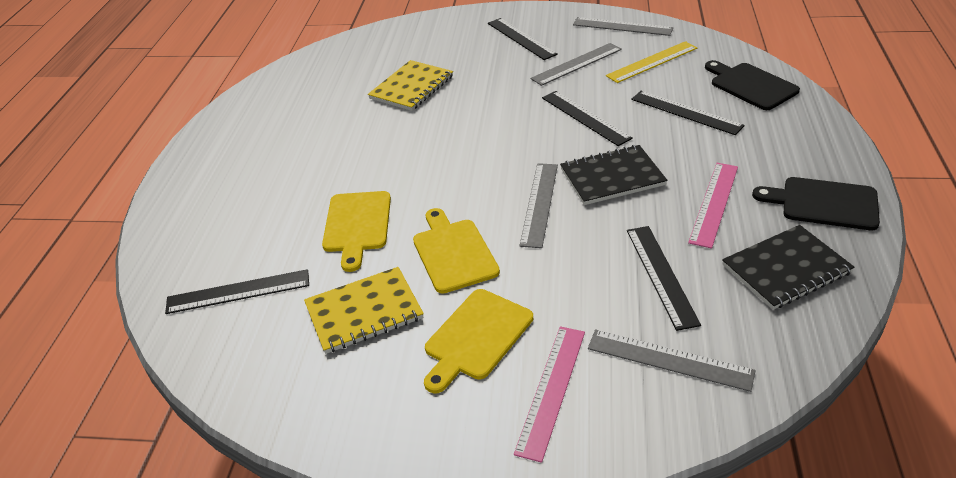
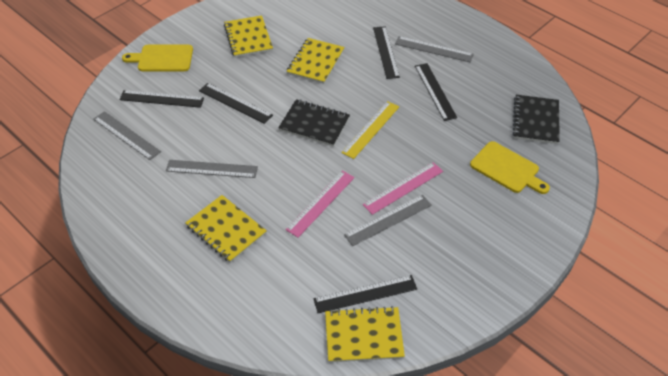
black cutting board: [705,60,800,110] [752,177,880,230] = 2 -> none = 0
yellow cutting board: [322,191,391,272] [413,208,500,293] [424,289,533,393] = 3 -> [122,45,193,71] [470,141,550,194] = 2
yellow notebook: [304,267,424,354] [368,60,453,111] = 2 -> [185,195,267,263] [224,15,273,57] [286,38,344,84] [325,306,405,363] = 4

